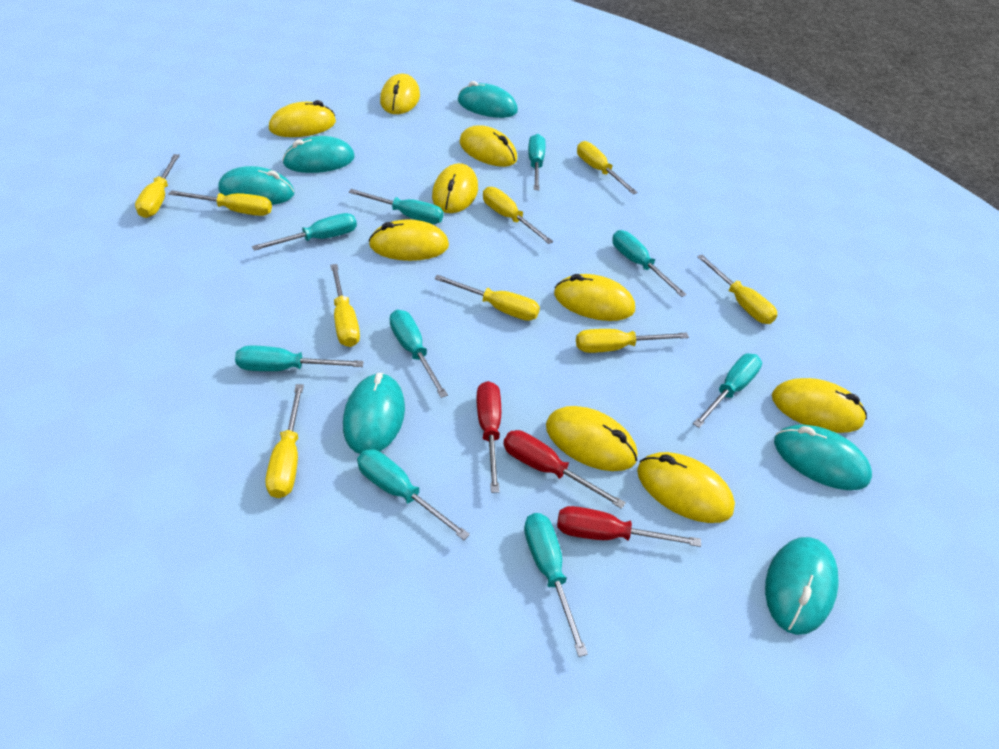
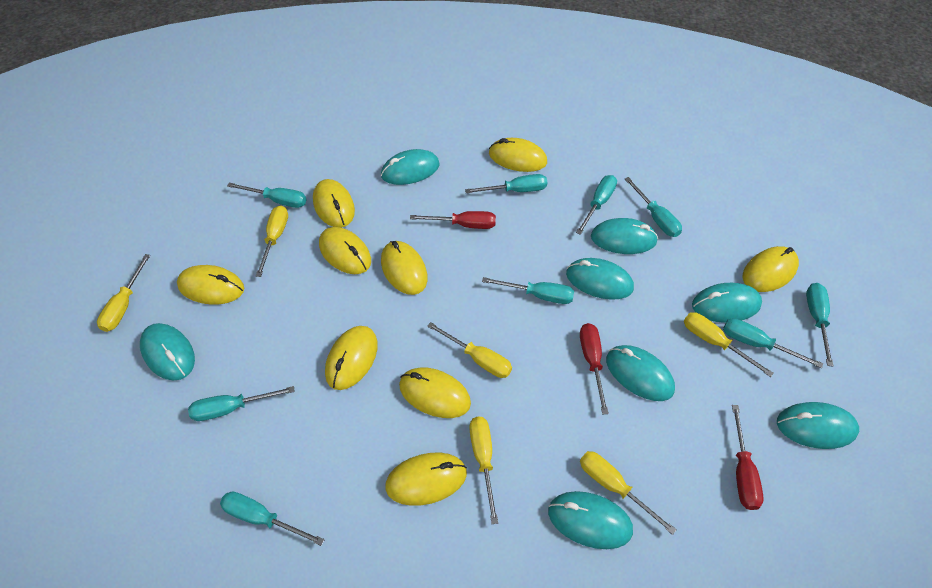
turquoise mouse: [218,166,294,205] [282,136,355,173] [343,373,405,454] [458,81,518,118] [765,537,839,635] [774,425,872,490] = 6 -> [140,323,195,380] [381,149,440,185] [548,491,633,549] [566,258,634,300] [591,218,658,254] [606,345,675,401] [692,283,762,323] [777,402,859,449] = 8
yellow screwdriver: [135,154,180,218] [169,190,272,216] [266,384,304,498] [330,264,360,347] [434,275,540,321] [483,187,553,244] [576,329,689,353] [577,141,638,194] [697,255,777,324] = 9 -> [97,254,150,332] [256,205,288,277] [427,322,512,378] [470,417,498,524] [580,451,677,535] [684,312,774,377] = 6

